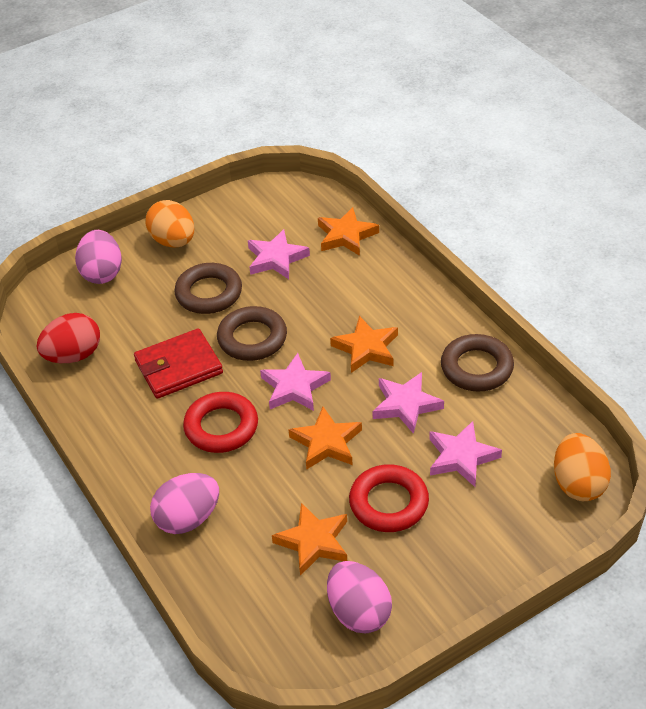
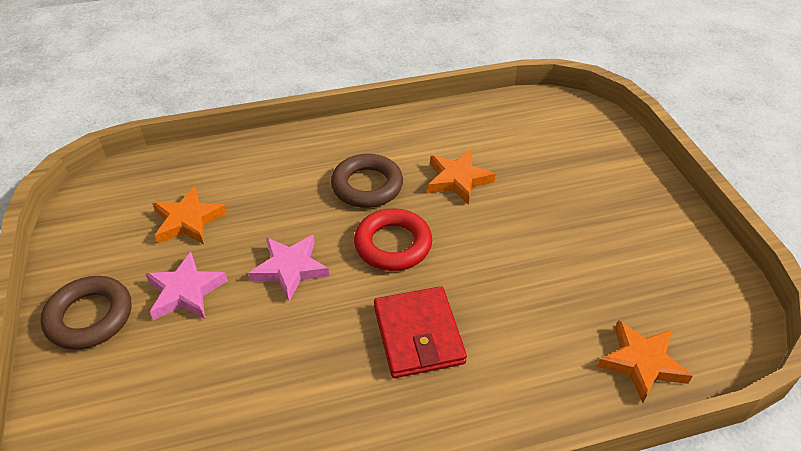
brown ring: [174,263,242,314] [217,306,287,361] [441,334,514,392] = 3 -> [41,276,131,350] [331,154,403,208] = 2
orange egg: [145,200,194,248] [554,433,611,501] = 2 -> none = 0
orange star: [272,503,347,576] [288,407,362,470] [318,207,379,256] [330,316,398,373] = 4 -> [152,186,227,244] [428,150,496,205] [597,320,693,403] = 3
pink egg: [75,230,122,284] [150,473,219,534] [327,561,392,633] = 3 -> none = 0
pink star: [248,229,310,279] [260,353,331,411] [372,372,444,434] [429,421,502,487] = 4 -> [146,252,228,320] [248,235,329,301] = 2
red egg: [37,313,100,363] = 1 -> none = 0
red ring: [183,392,258,453] [349,464,429,532] = 2 -> [354,209,432,271] = 1

